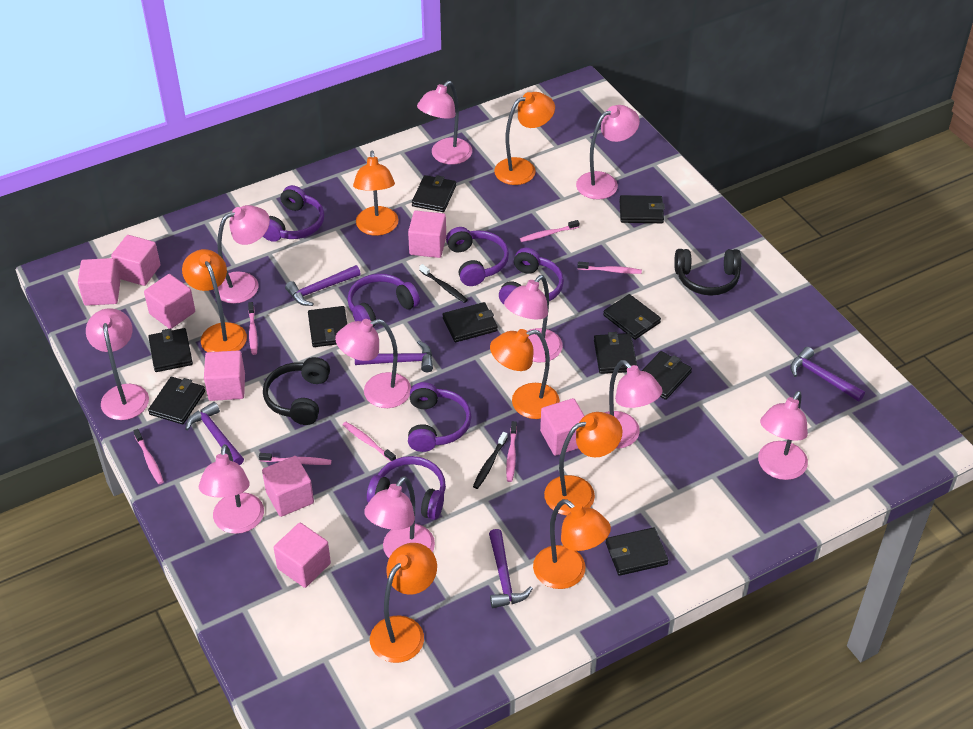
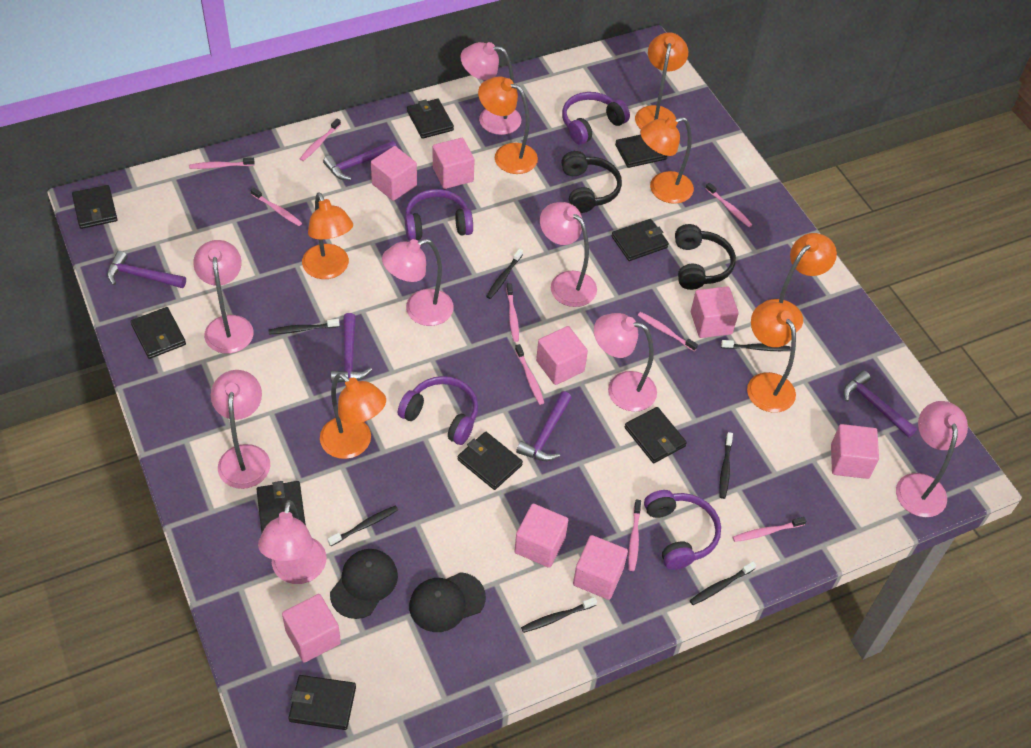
black cap: none = 0 -> [330,549,398,619] [409,572,486,632] = 2
black toothbrush: [419,264,468,303] [473,432,508,489] = 2 -> [268,319,340,334] [328,505,398,546] [486,249,523,299] [521,597,597,633] [690,561,756,605] [719,432,733,499] [721,340,791,351] = 7
black wallet: [148,328,193,372] [148,377,205,424] [308,306,347,347] [412,175,456,212] [443,302,498,342] [594,332,637,374] [603,294,661,340] [606,527,669,576] [619,195,665,223] [642,351,692,400] = 10 -> [72,185,118,229] [130,307,186,359] [257,481,306,533] [288,675,356,730] [407,99,454,139] [458,432,523,490] [612,219,669,261] [615,135,667,168] [625,407,687,463] = 9
pink lamp: [86,308,149,420] [199,444,264,534] [214,205,270,304] [335,319,411,408] [364,476,435,558] [417,81,472,165] [504,275,563,362] [576,105,640,200] [604,360,662,449] [758,391,808,480] = 10 -> [193,240,254,354] [211,370,270,489] [258,500,326,584] [382,239,454,326] [460,42,521,135] [540,202,597,307] [594,313,657,412] [896,401,968,517] = 8
pink toothbrush: [133,429,164,484] [248,302,258,355] [259,453,332,465] [343,422,396,461] [506,421,517,482] [520,220,579,242] [577,262,642,274] = 7 -> [189,158,255,169] [251,188,302,226] [300,118,341,161] [506,283,519,342] [515,344,544,405] [628,500,641,571] [638,312,698,351] [705,183,752,227] [733,517,806,542] = 9
purple headphones: [263,185,324,242] [347,274,420,327] [367,456,446,520] [408,382,471,452] [446,227,509,286] [499,248,564,304] = 6 -> [398,376,478,445] [405,189,473,241] [562,92,630,145] [644,490,721,570] = 4

